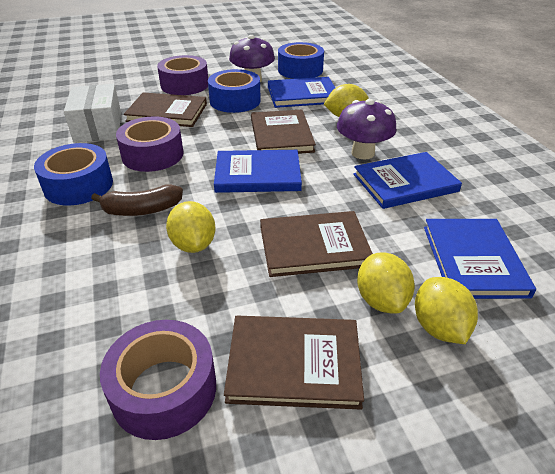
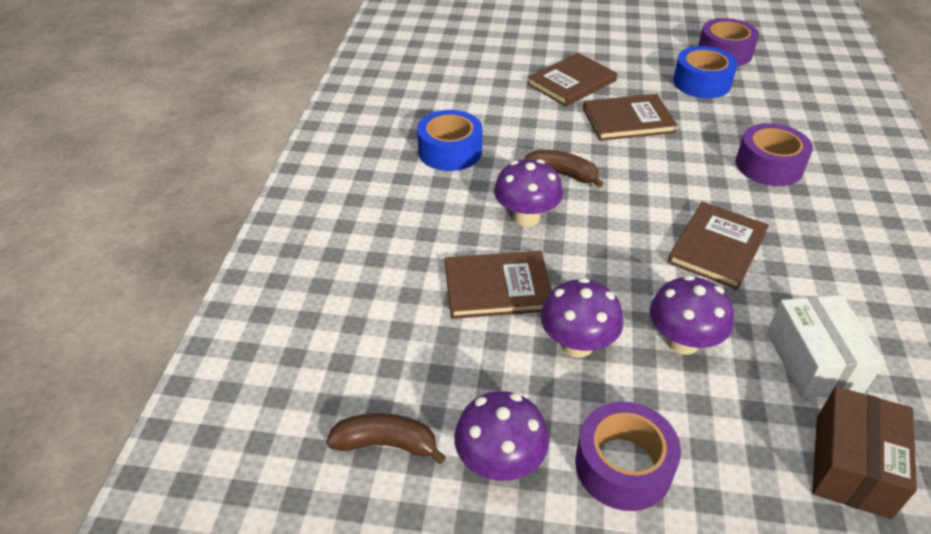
blue book: [214,150,302,193] [268,77,335,108] [353,152,462,209] [424,219,536,299] = 4 -> none = 0
blue tape: [34,143,113,205] [208,69,261,113] [278,42,324,79] = 3 -> [417,110,482,171] [673,46,737,98] = 2
brown banana: [91,185,183,216] = 1 -> [326,413,446,464] [524,150,603,188] = 2
brown box: none = 0 -> [812,386,917,519] = 1
purple mushroom: [229,35,275,83] [337,99,397,160] = 2 -> [454,391,549,481] [494,159,563,227] [541,278,623,358] [650,275,734,355] = 4
yellow lemon: [166,201,215,253] [324,84,369,117] [357,252,415,313] [415,277,478,344] = 4 -> none = 0

